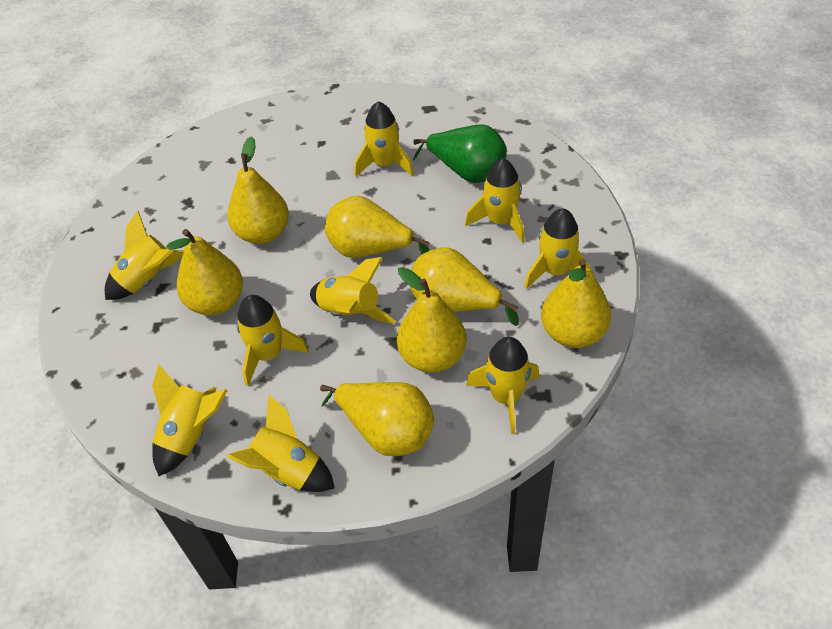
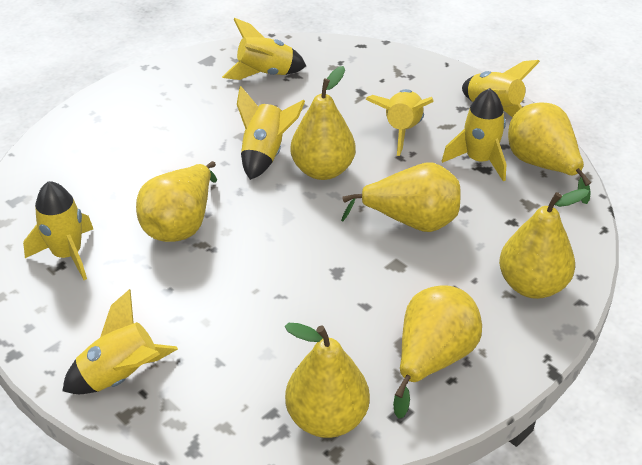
green pear: [413,124,507,183] = 1 -> none = 0
yellow rocket: [105,211,184,300] [152,364,228,476] [227,395,335,492] [236,295,309,386] [310,257,396,324] [355,101,414,177] [465,158,524,243] [466,337,539,434] [524,208,592,289] = 9 -> [23,181,93,280] [62,289,178,394] [222,18,306,80] [237,86,305,180] [366,89,433,156] [442,88,507,181] [462,60,540,117] = 7

